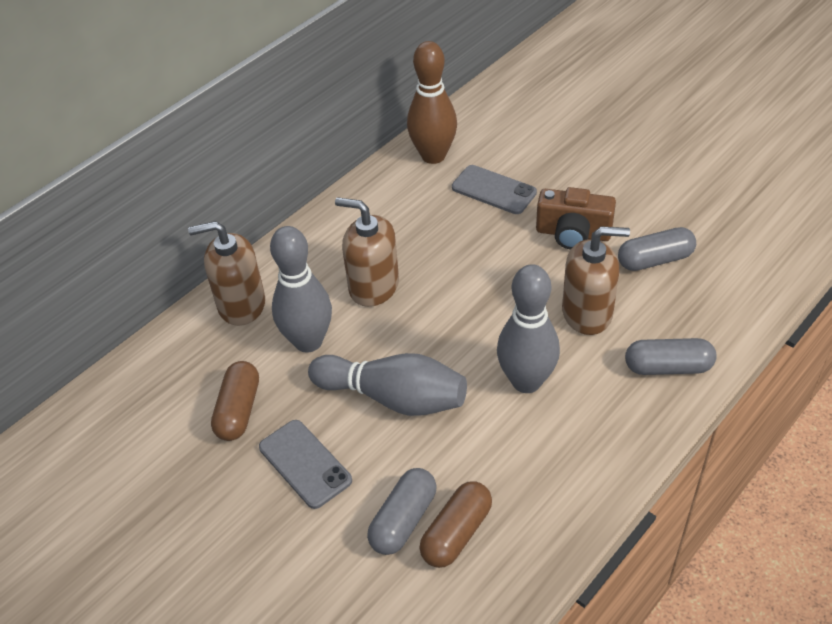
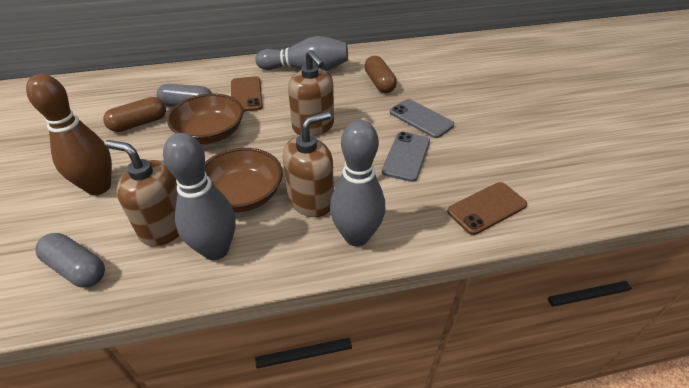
brown bowl: none = 0 -> [167,93,244,144] [205,148,283,212] = 2
brown camera: [536,187,616,249] = 1 -> none = 0
brown phone: none = 0 -> [231,76,263,112] [447,182,527,235] = 2
grey capsule: [367,468,436,555] [618,227,696,271] [625,338,717,375] = 3 -> [35,233,105,287] [157,84,212,107] = 2

